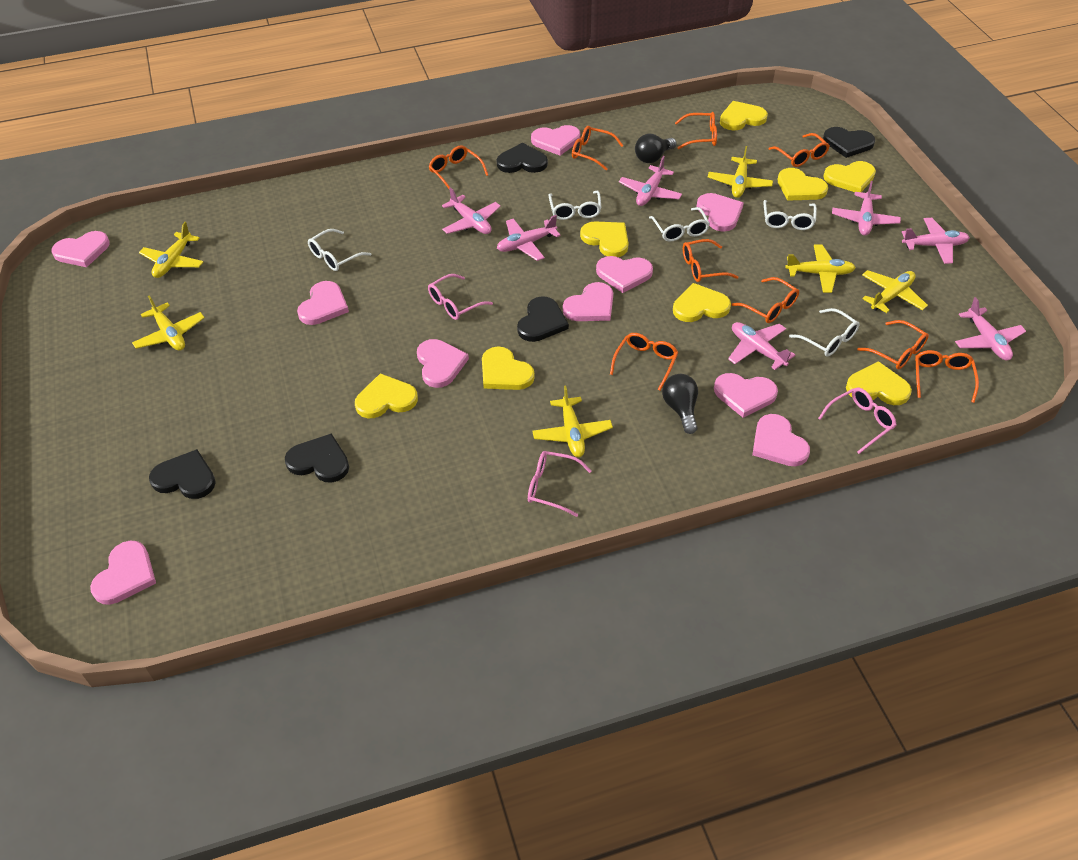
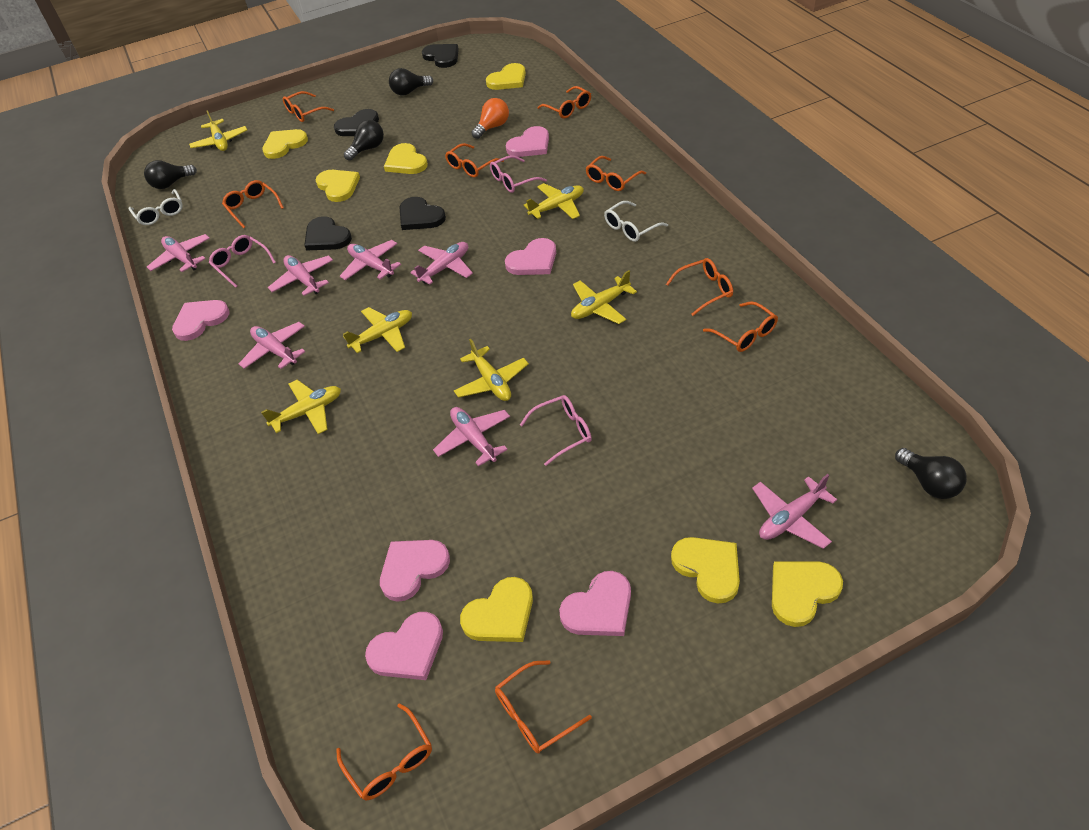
black heart: [149,449,216,499] [285,433,349,483] [497,143,548,173] [517,296,569,342] [823,127,875,158] = 5 -> [304,216,352,251] [334,109,379,136] [400,197,446,230] [422,44,459,68] = 4
black light bulb: [635,133,677,163] [662,374,698,434] = 2 -> [144,160,197,189] [344,120,384,161] [389,68,433,96] [895,448,967,499] = 4
orange light bulb: none = 0 -> [471,98,509,139] = 1
pink heart: [51,231,110,267] [90,541,156,605] [297,281,349,325] [417,339,469,388] [531,125,580,156] [563,282,613,321] [596,256,653,293] [697,193,744,232] [714,373,778,418] [752,414,810,466] = 10 -> [172,300,230,341] [365,612,443,680] [380,540,450,602] [505,238,556,275] [506,126,549,157] [559,571,631,636] = 6
white glasses: [308,229,372,271] [549,191,601,220] [649,207,710,242] [763,200,817,230] [789,308,860,357] = 5 -> [129,189,183,225] [604,201,668,242] = 2
yellow heart: [355,373,418,418] [482,347,535,390] [580,221,628,257] [673,283,731,322] [720,101,768,130] [778,168,828,201] [823,161,876,192] [846,361,912,405] = 8 -> [262,129,308,159] [316,170,360,202] [384,143,428,174] [460,577,533,642] [486,63,526,90] [671,537,740,603] [772,562,843,627] = 7

